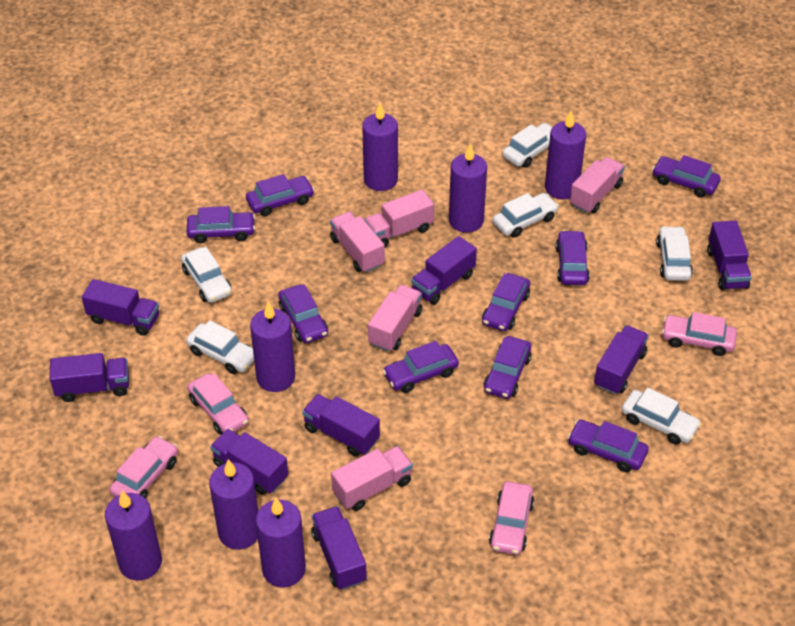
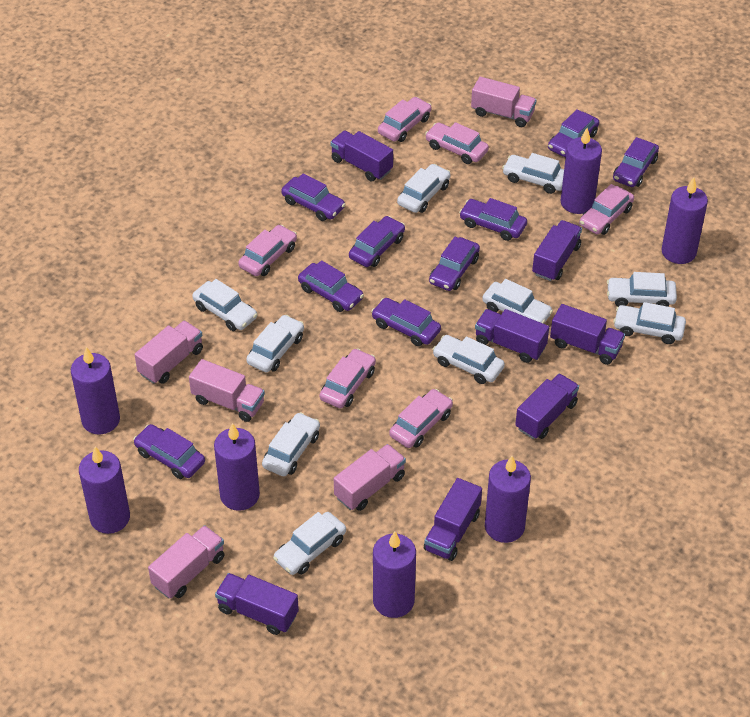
pink car: [109,436,178,499] [187,373,249,435] [489,481,534,555] [662,312,737,356] = 4 -> [238,225,297,276] [319,348,376,408] [378,97,432,142] [389,389,453,448] [425,122,489,164] [579,184,634,235] = 6
purple truck: [50,353,129,402] [82,279,159,336] [210,429,288,495] [302,394,380,457] [311,506,367,590] [411,236,477,305] [594,325,649,395] [707,220,752,290] = 8 -> [215,573,299,635] [330,131,393,181] [424,478,482,561] [475,309,549,363] [515,374,579,439] [532,220,582,281] [550,304,625,365] = 7
white car: [181,247,232,303] [186,320,254,374] [492,193,559,238] [502,123,553,168] [622,388,701,444] [656,226,693,281] = 6 -> [192,279,258,331] [246,315,304,373] [262,412,320,476] [273,512,346,575] [397,164,451,213] [432,335,505,384] [482,279,553,324] [502,153,564,194] [607,272,677,307] [613,302,686,344] = 10

